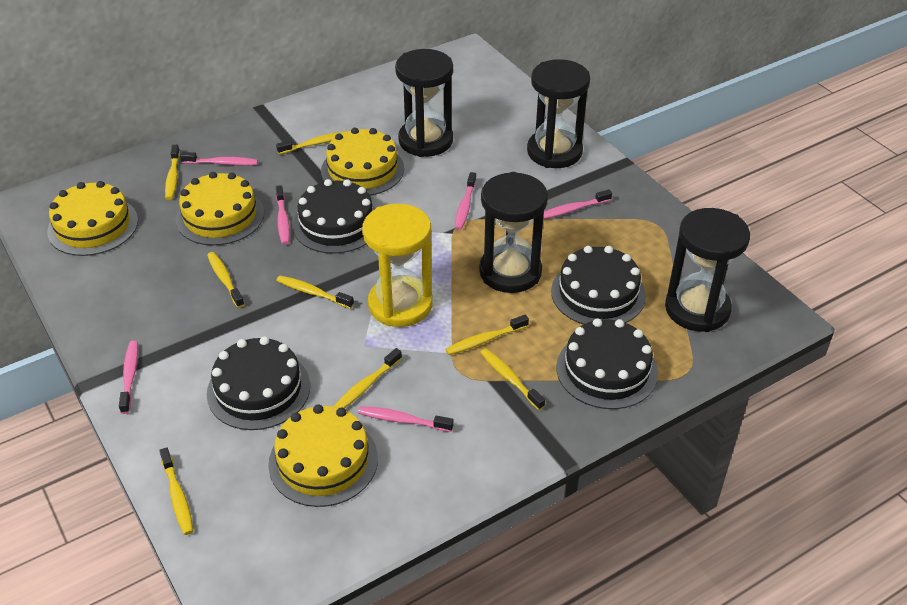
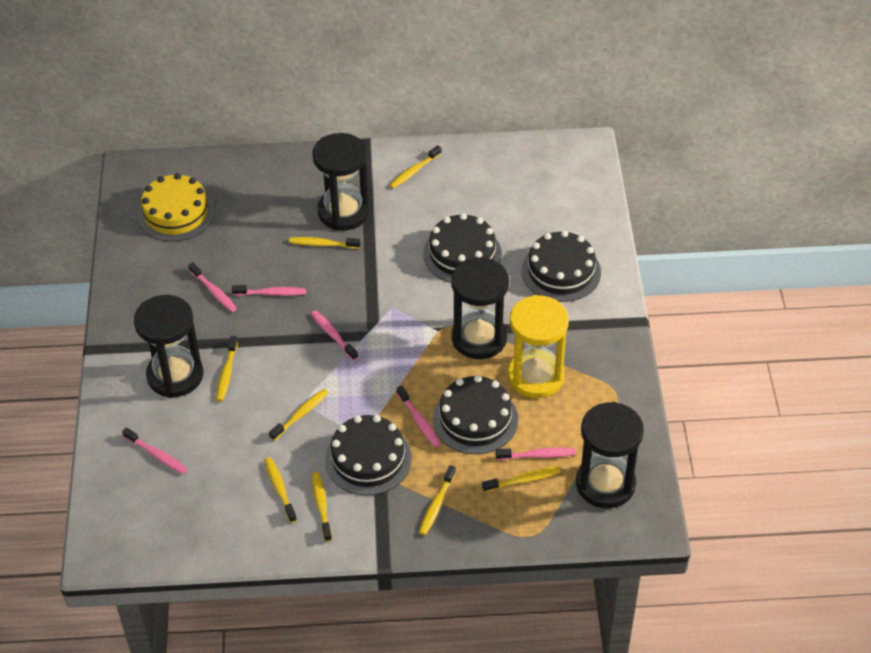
yellow cake: [47,181,138,256] [176,172,264,246] [268,404,378,507] [321,128,404,196] = 4 -> [138,173,215,242] = 1

